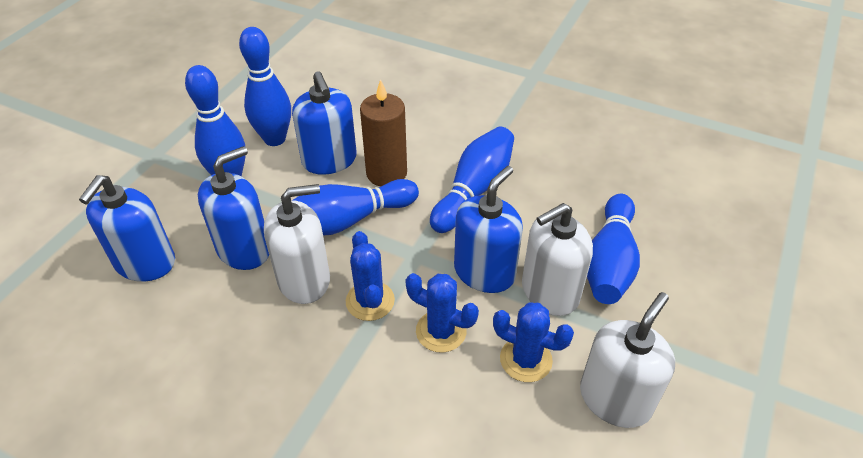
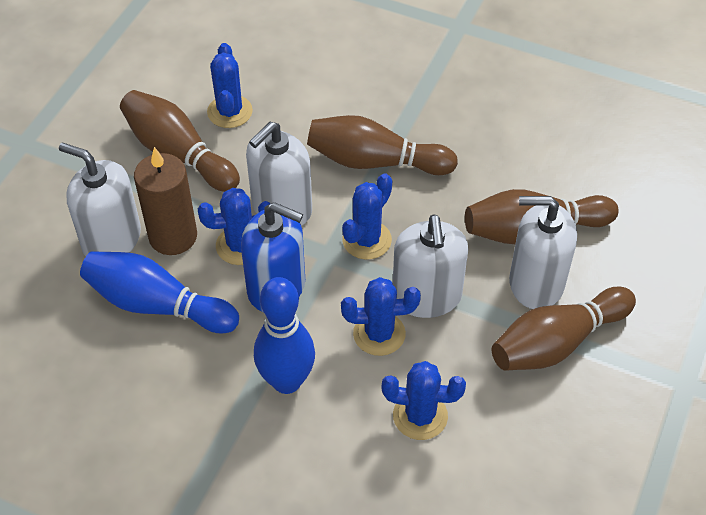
blue bowling pin: [185,65,246,176] [239,27,291,146] [293,179,419,235] [430,127,514,233] [587,194,640,304] = 5 -> [80,251,239,334] [254,277,315,394] = 2
blue cactus: [346,231,395,321] [405,273,479,353] [493,302,574,382] = 3 -> [198,188,271,265] [207,43,253,128] [341,277,421,356] [342,173,392,260] [382,361,466,440] = 5
blue soap dispenser: [79,175,175,282] [198,146,269,270] [292,71,357,175] [454,166,523,293] = 4 -> [241,202,305,312] = 1
brown bowling pin: none = 0 -> [120,90,240,192] [307,115,458,175] [465,189,619,244] [492,287,636,371] = 4
white soap dispenser: [264,184,330,304] [522,203,593,316] [580,292,675,428] = 3 -> [59,142,141,256] [246,122,312,226] [393,214,468,318] [509,196,577,309] = 4

